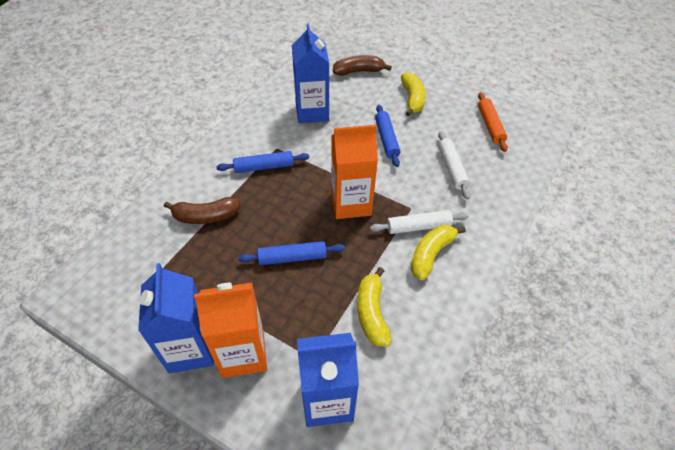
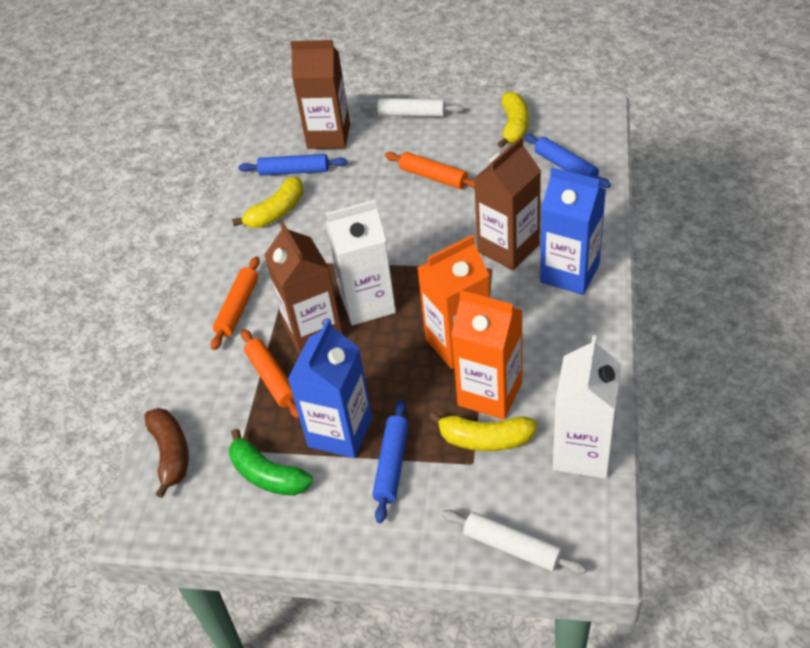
blue carton: [138,263,214,373] [292,24,329,123] [297,333,359,427] = 3 -> [288,319,372,458] [540,167,606,295] = 2
brown banana: [164,197,241,224] [333,55,392,76] = 2 -> [145,408,189,498] = 1
brown carton: none = 0 -> [264,222,343,356] [290,40,350,149] [474,137,541,270] = 3
green banana: none = 0 -> [229,429,313,496] = 1
orange rolling pin: [478,92,508,152] = 1 -> [211,256,260,350] [241,329,300,419] [385,152,475,189] = 3
white carton: none = 0 -> [325,200,396,325] [553,335,621,479] = 2

